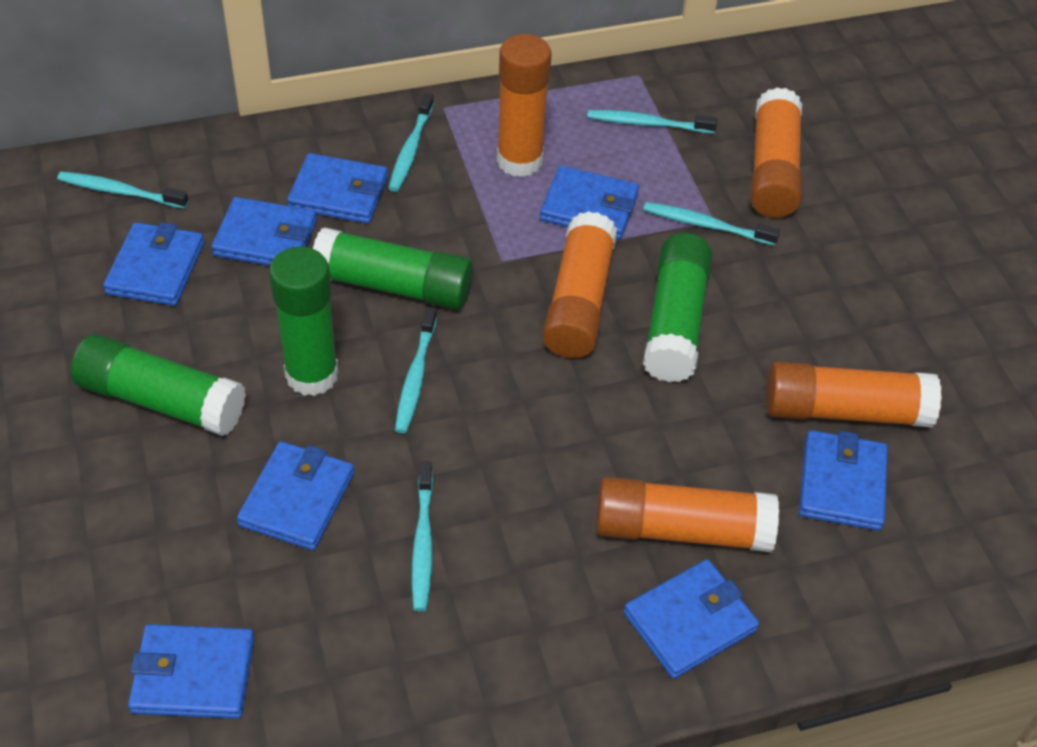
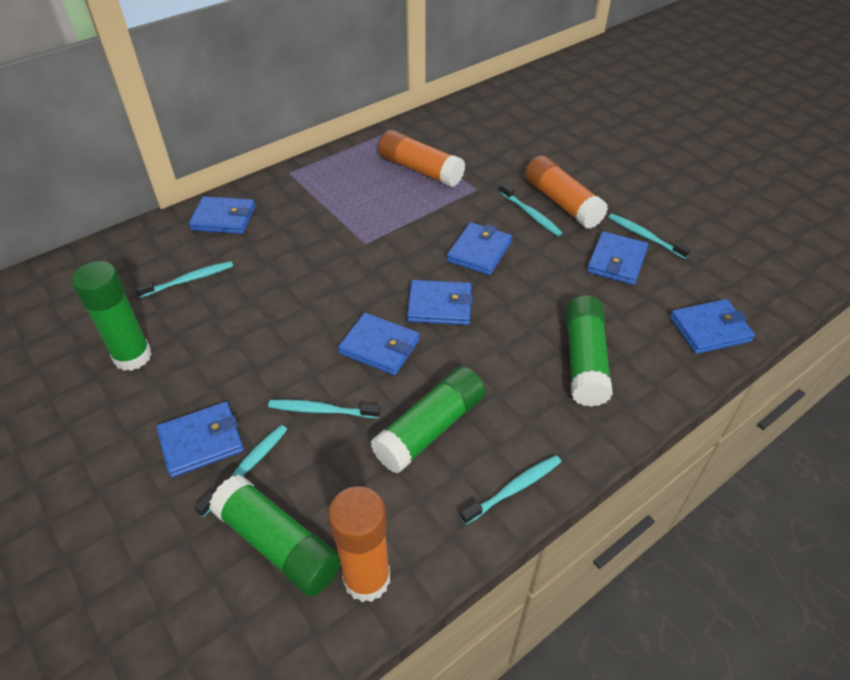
blue wallet: [103,222,204,306] [128,624,254,719] [211,197,317,266] [237,441,354,550] [287,153,388,224] [540,166,639,240] [624,559,759,679] [799,430,888,531] = 8 -> [157,402,244,478] [189,196,255,234] [338,313,420,375] [407,280,473,325] [447,222,512,275] [587,231,648,285] [670,299,755,354] = 7
orange glue stick: [497,34,551,177] [543,211,617,358] [596,477,779,552] [751,87,802,218] [765,362,942,427] = 5 -> [328,486,390,602] [379,130,465,187] [525,156,608,229] = 3

